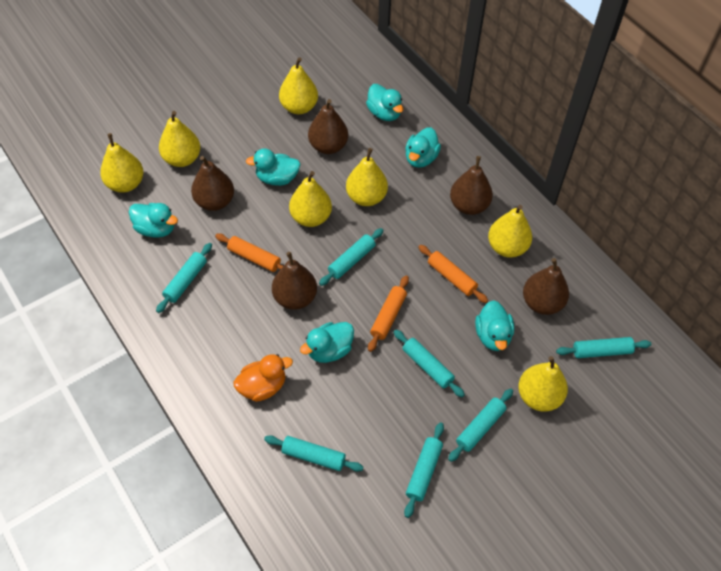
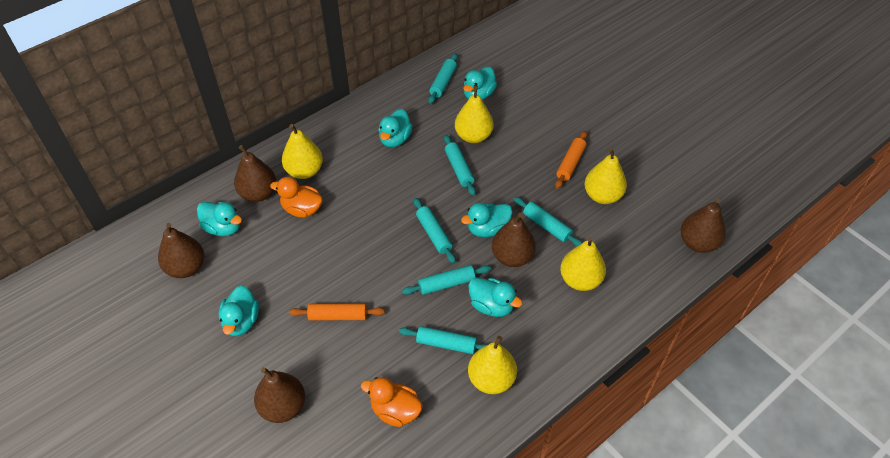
orange duck: [234,354,293,402] = 1 -> [270,177,323,218] [361,377,423,427] = 2
orange rolling pin: [215,233,283,272] [368,275,409,352] [418,245,488,303] = 3 -> [289,303,385,321] [555,131,587,189] = 2
turquoise rolling pin: [156,243,212,313] [264,435,363,472] [319,228,383,286] [394,330,465,397] [404,422,444,518] [448,389,513,462] [556,337,652,358] = 7 -> [399,326,489,354] [402,265,491,295] [413,198,456,264] [428,53,458,104] [444,135,476,196] [513,197,582,247] = 6
yellow pear: [100,133,143,193] [159,111,200,167] [279,57,318,114] [289,171,332,227] [346,148,388,206] [488,205,532,258] [518,356,568,412] = 7 -> [282,124,323,179] [455,85,494,143] [468,336,517,394] [560,237,606,291] [585,148,627,204] = 5

